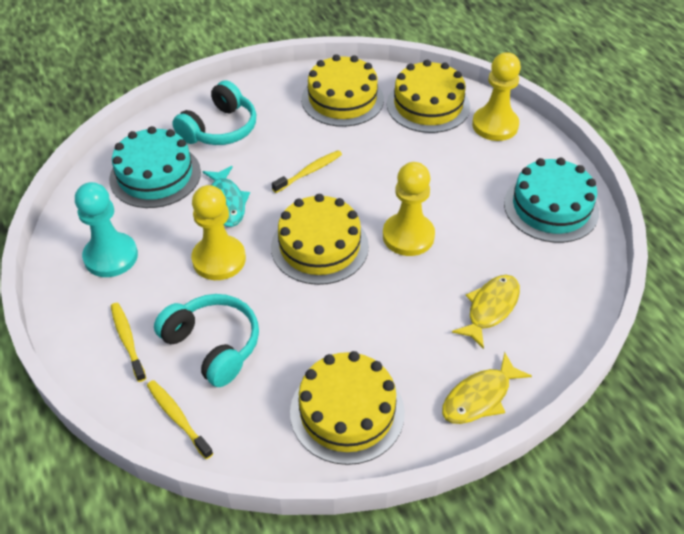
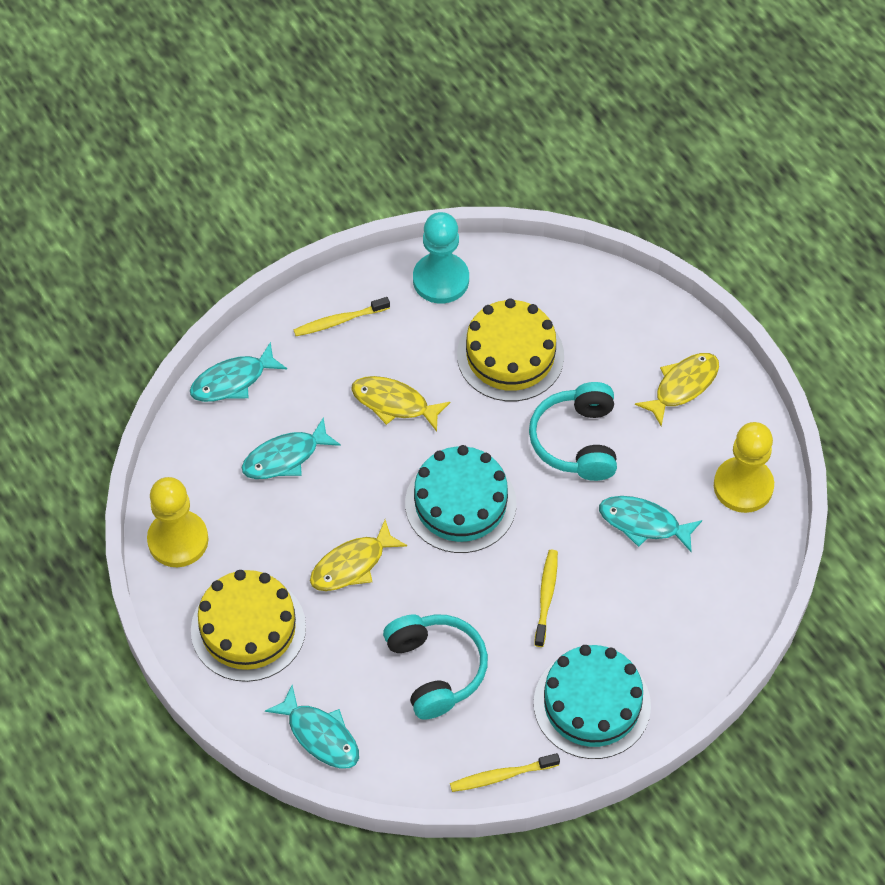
turquoise fish: [202,166,250,227] = 1 -> [190,342,287,402] [242,417,341,479] [265,685,359,769] [599,496,702,552] = 4
yellow cake: [271,194,369,285] [290,351,405,465] [301,54,384,127] [387,60,470,133] = 4 -> [191,570,306,682] [457,298,564,401] = 2
yellow fish: [442,352,532,424] [452,275,520,349] = 2 -> [310,520,407,591] [351,376,451,432] [635,353,719,426] = 3
yellow pawn: [191,185,246,280] [383,162,435,256] [472,52,521,141] = 3 -> [147,477,209,567] [714,422,774,513] = 2

